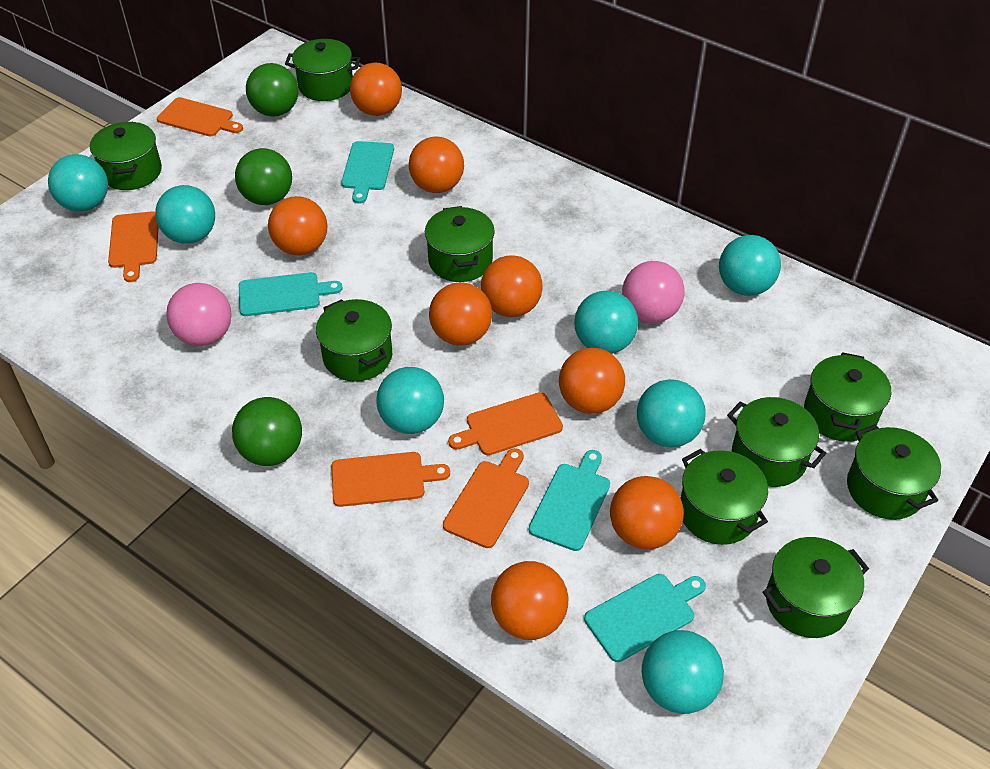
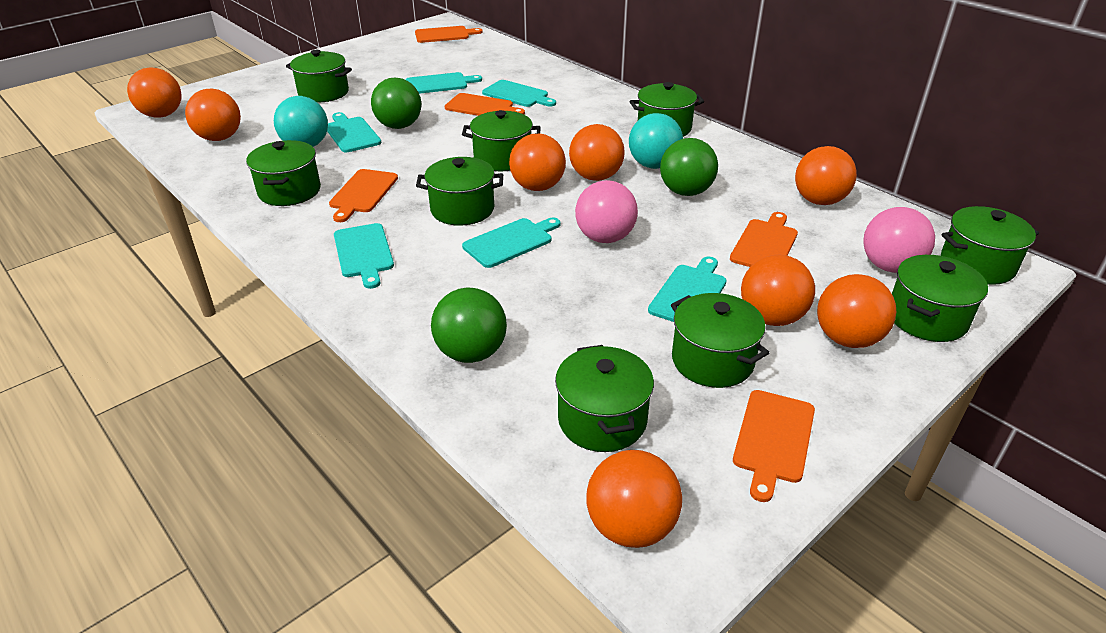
turquoise ball: [48,154,108,212] [155,185,215,244] [376,367,444,434] [574,291,638,354] [637,379,706,448] [642,630,724,714] [719,235,781,296] = 7 -> [274,96,328,147] [629,113,683,169] = 2
turquoise cutting board: [239,272,343,316] [341,141,394,204] [529,450,610,551] [584,574,706,662] = 4 -> [327,112,381,153] [334,223,394,289] [406,72,482,94] [462,218,561,268] [482,80,556,107] [648,257,727,322] = 6

